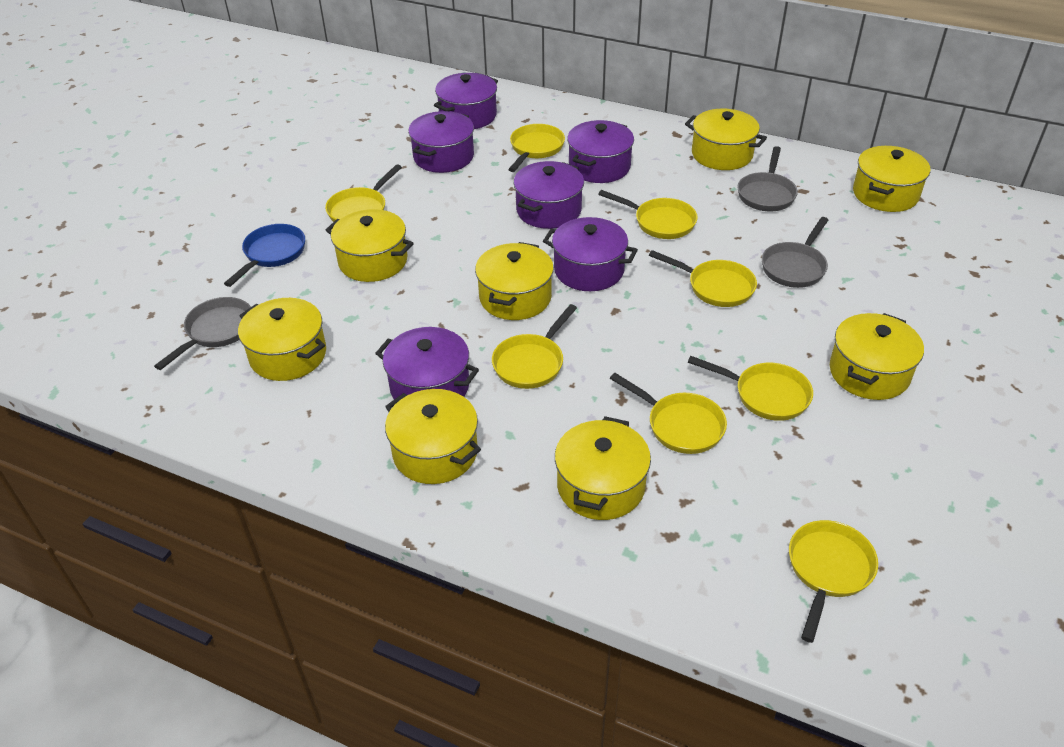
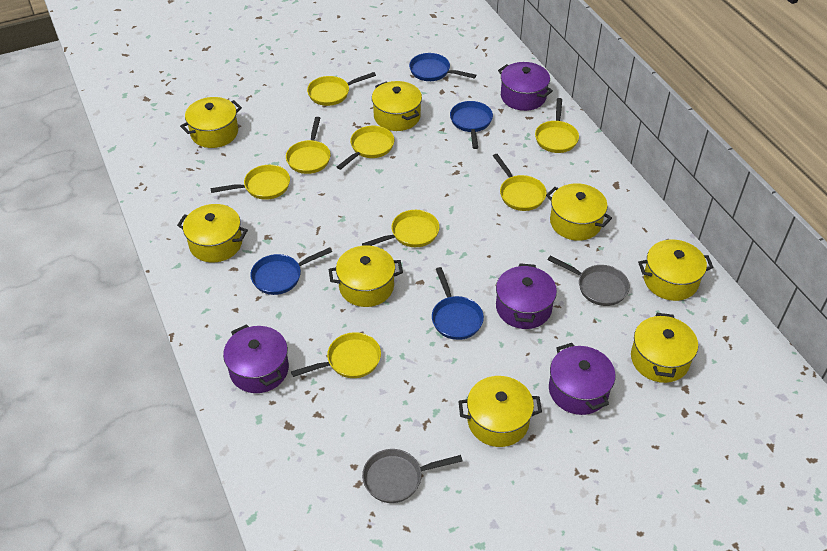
blue pan: [224,224,305,287] = 1 -> [250,247,332,295] [409,53,476,81] [432,267,484,340] [450,101,493,149] = 4
grey pan: [154,297,251,370] [737,146,798,211] [762,217,828,288] = 3 -> [362,449,463,503] [548,255,630,306] = 2
purple pot: [375,327,479,399] [408,111,474,173] [434,73,498,129] [514,161,584,229] [543,217,638,291] [567,120,634,183] = 6 -> [223,324,289,393] [496,263,557,329] [498,62,553,111] [549,343,615,415] = 4

